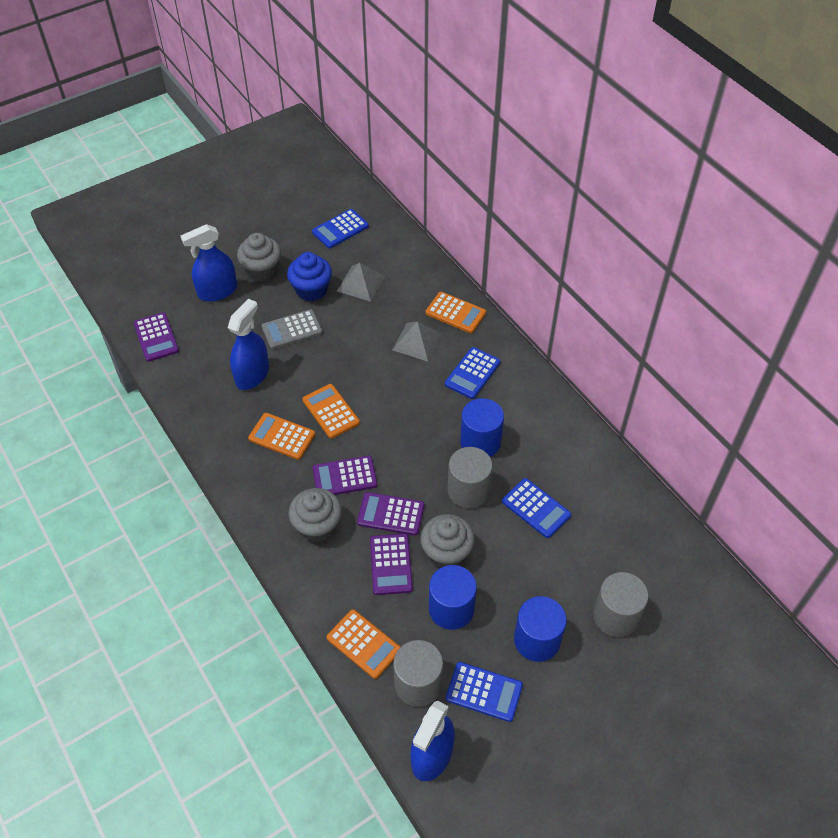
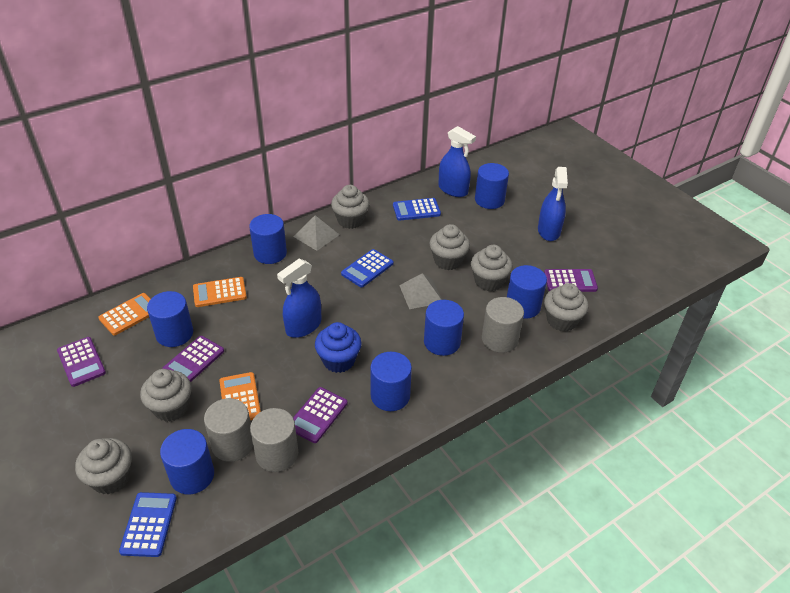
blue calculator: [312,209,369,248] [445,347,500,399] [446,662,523,722] [502,478,571,538] = 4 -> [119,492,177,557] [341,249,394,287] [393,198,441,221] = 3
blue cylinder: [429,565,477,630] [460,398,504,457] [514,596,567,662] = 3 -> [147,291,193,347] [160,429,214,494] [249,214,287,264] [370,352,412,411] [424,300,464,356] [475,163,509,209] [507,265,547,319] = 7
grey calculator: [262,309,323,349] = 1 -> none = 0
grey cupcake: [237,233,281,282] [289,488,342,542] [420,514,475,568] = 3 -> [75,438,132,494] [140,369,192,422] [331,185,369,229] [430,224,470,270] [471,245,513,291] [544,283,589,332] = 6
orange calculator: [248,413,315,460] [302,384,360,439] [327,609,400,679] [425,292,486,333] = 4 -> [98,293,151,335] [193,277,247,307] [219,372,261,420] = 3

